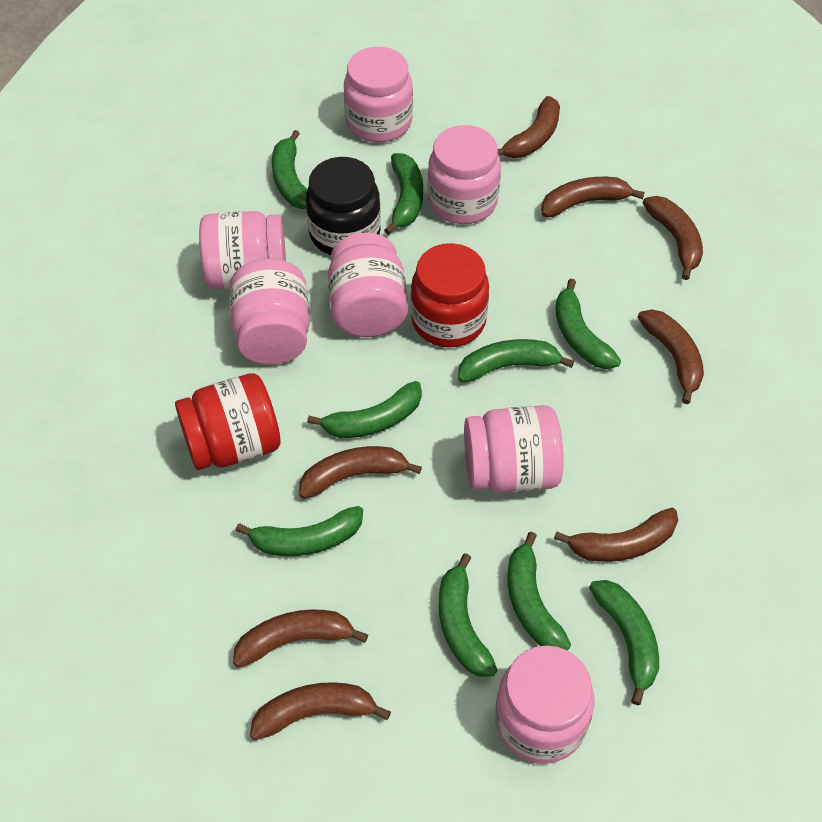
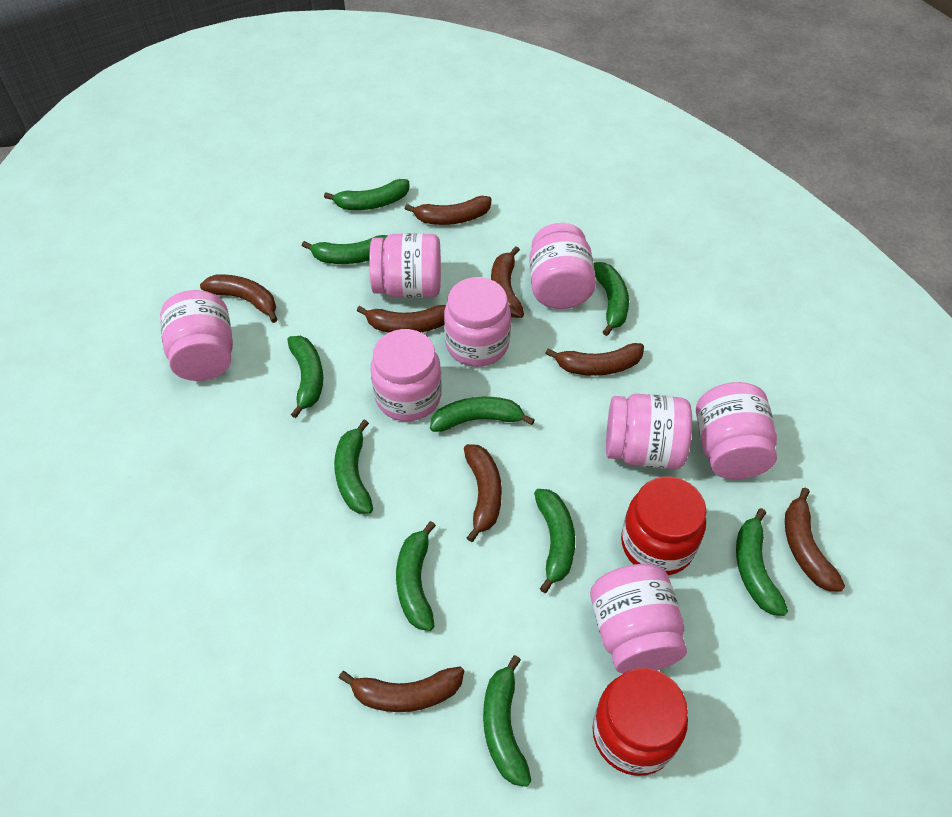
black jar: [306,157,381,255] = 1 -> none = 0
green banana: [235,506,363,556] [272,130,307,209] [307,381,422,438] [384,153,423,235] [439,553,497,677] [458,339,574,382] [507,532,571,651] [555,278,621,369] [589,580,659,705] = 9 -> [287,336,323,418] [302,235,388,264] [324,179,409,210] [334,420,373,514] [396,521,436,631] [430,397,535,432] [483,655,531,787] [534,489,575,593] [594,262,629,336] [736,508,788,616] = 10
pink jar: [199,211,286,289] [229,258,310,364] [328,233,408,337] [344,47,413,142] [428,125,501,224] [464,405,563,493] [495,645,595,764] = 7 -> [160,290,233,381] [369,233,441,298] [371,329,442,421] [444,277,511,367] [529,223,596,309] [590,564,687,674] [606,394,692,469] [696,382,777,479] = 8

